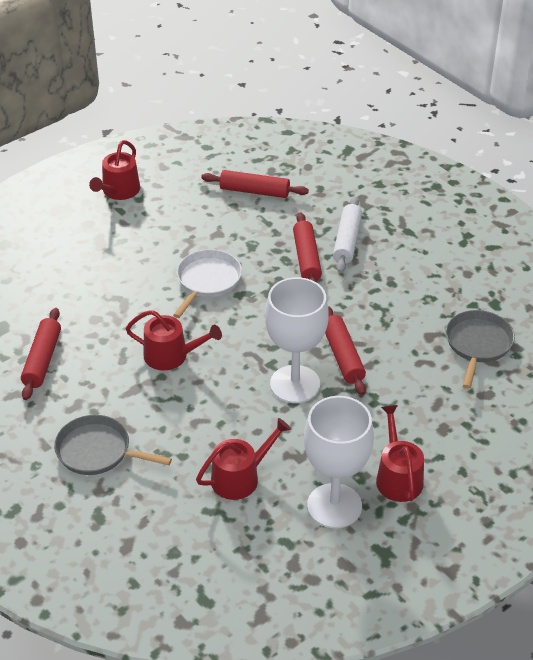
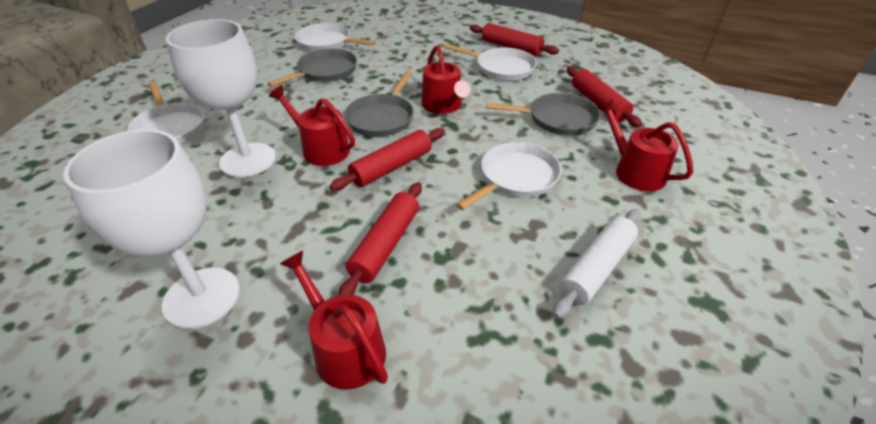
grey pan: [54,415,172,475] [446,310,515,388] = 2 -> [267,49,357,87] [344,71,414,137] [486,93,601,136] = 3
white pan: [173,249,242,318] = 1 -> [128,82,205,144] [295,23,376,51] [444,44,537,81] [456,142,562,210] = 4

